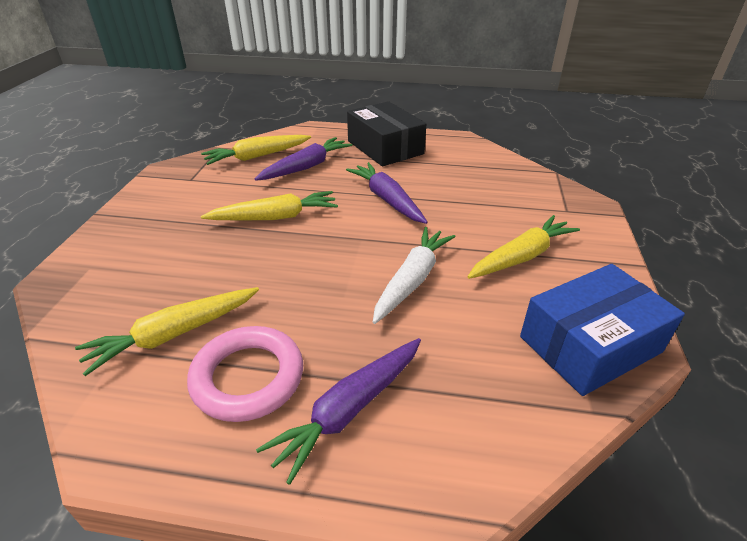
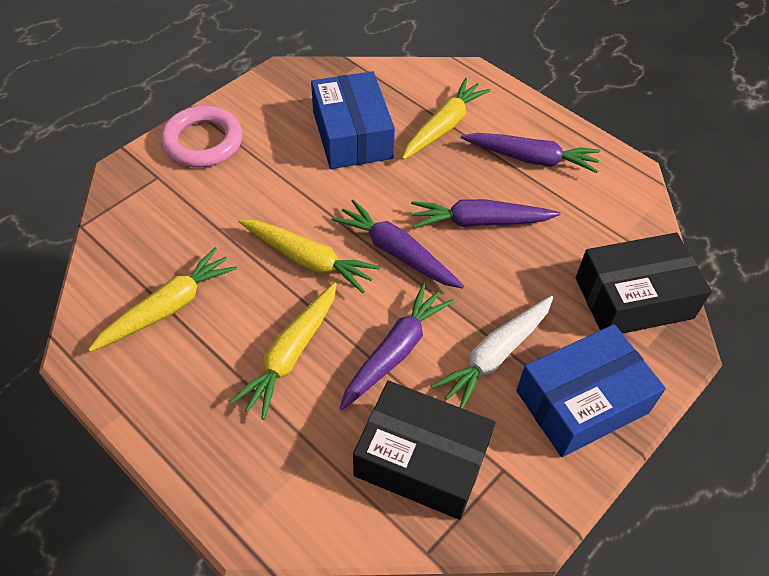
black box: [347,101,426,166] = 1 -> [353,381,495,520] [576,233,712,334] = 2
blue box: [520,264,685,396] = 1 -> [311,71,395,169] [516,324,666,457] = 2
purple carrot: [255,137,352,181] [256,338,421,485] [346,162,428,224] = 3 -> [331,200,464,289] [340,283,454,410] [411,199,561,228] [461,133,600,173] = 4

